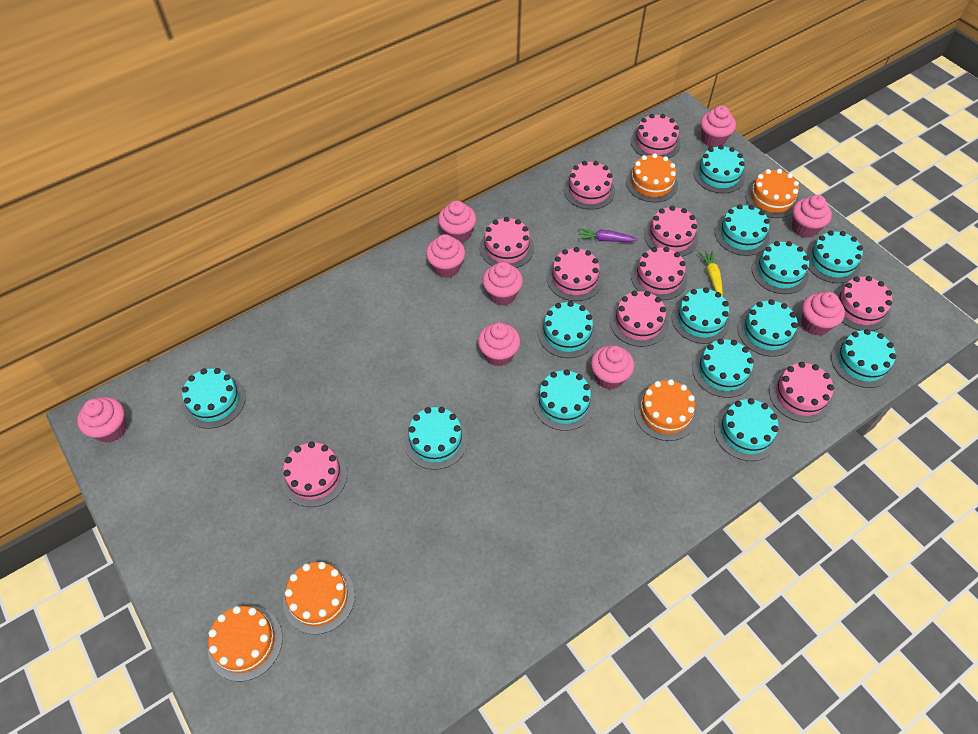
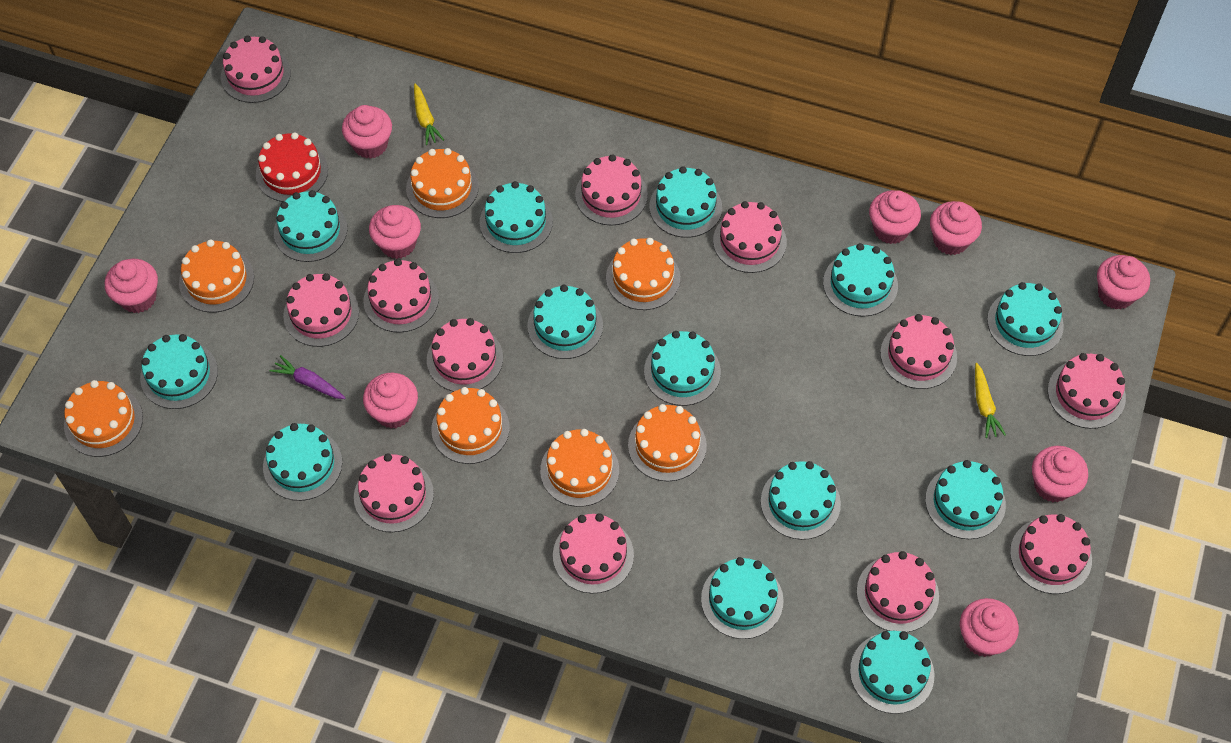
orange cake: [208,606,283,681] [283,562,355,635] [626,153,678,202] [634,379,697,441] [745,169,799,218] = 5 -> [64,380,143,457] [179,239,254,313] [406,148,479,218] [431,387,510,464] [540,429,619,507] [606,238,680,310] [628,404,707,481] = 7
pink cake: [281,442,347,507] [480,217,534,268] [547,247,603,301] [563,161,615,210] [610,291,668,347] [631,114,681,159] [631,247,687,300] [644,206,699,257] [769,362,834,423] [834,276,892,331] = 10 -> [221,36,291,103] [283,273,359,347] [354,454,434,532] [363,259,439,333] [427,318,503,392] [553,513,634,594] [575,154,648,226] [713,201,787,273] [857,551,939,632] [880,314,957,389] [1010,514,1092,594] [1048,353,1126,429] = 12
red cake: none = 0 -> [256,132,328,202] = 1
yellow carrot: [699,251,723,296] = 1 -> [414,84,444,145] [975,363,1006,438] = 2

